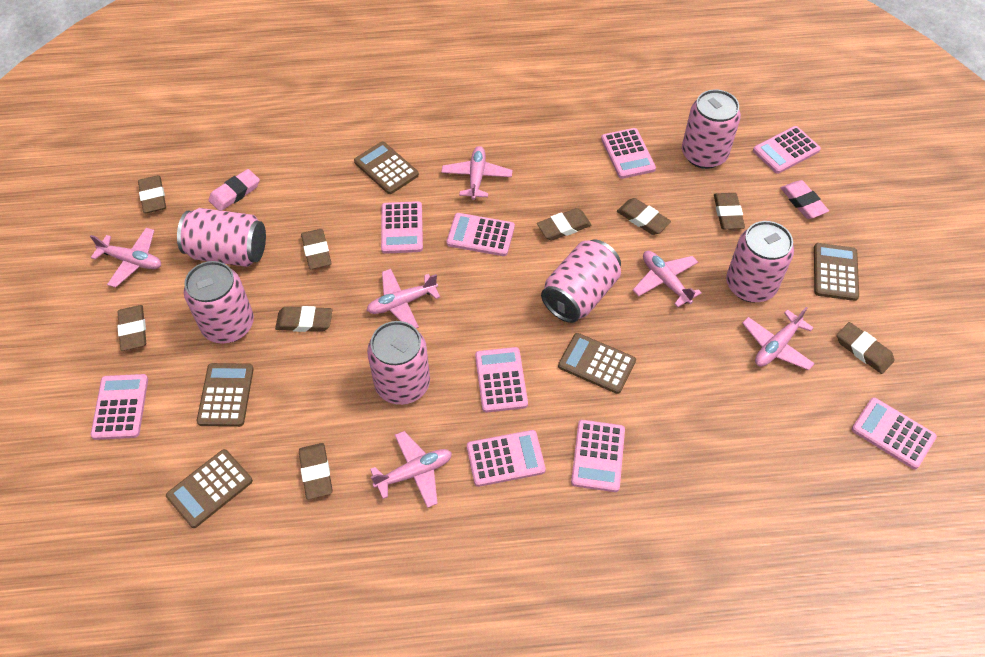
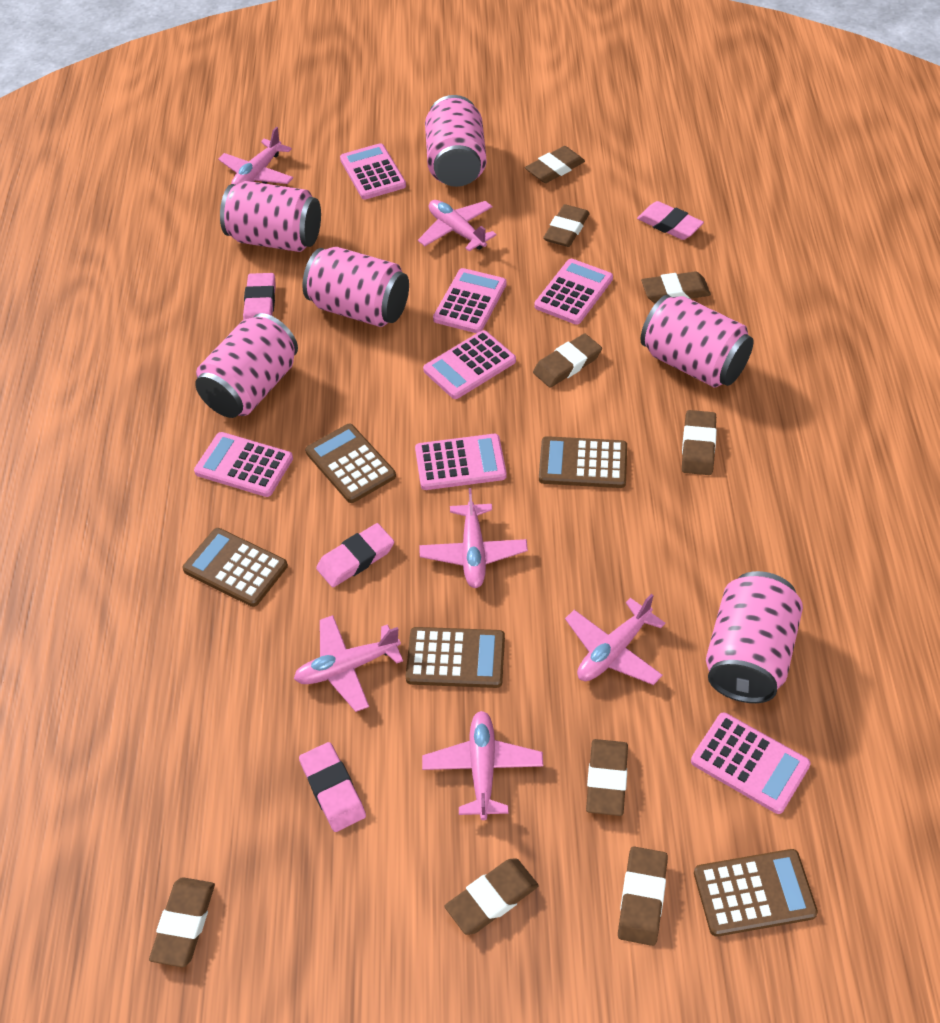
pink calculator: [90,374,148,440] [381,201,423,254] [446,213,515,256] [467,430,546,487] [475,347,528,413] [571,420,625,492] [601,128,656,179] [753,126,821,174] [851,397,937,469] = 9 -> [194,432,293,497] [340,143,406,199] [415,434,507,490] [423,330,516,399] [433,268,507,333] [534,259,613,325] [691,713,811,814] = 7
pink eraser: [208,169,260,211] [781,180,829,219] = 2 -> [243,273,276,320] [299,742,366,832] [316,523,394,587] [637,201,704,240] = 4

